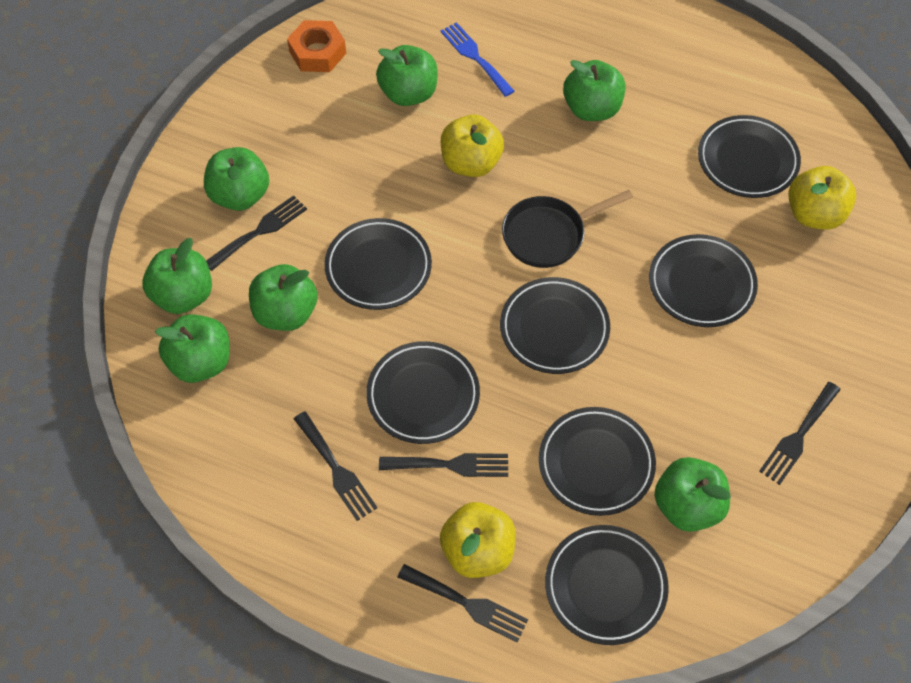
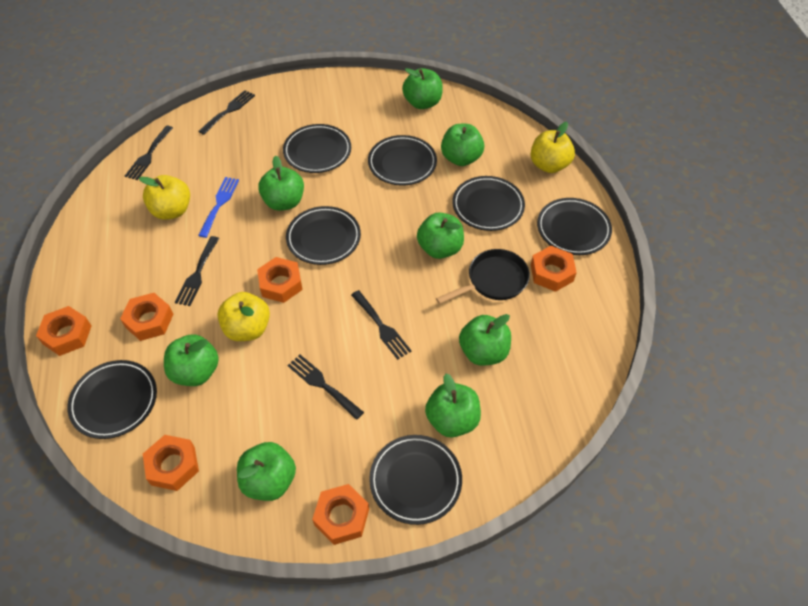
green apple: [143,238,212,314] [155,314,230,383] [204,147,269,211] [249,264,318,331] [376,45,438,106] [563,60,626,121] [654,457,731,532] = 7 -> [164,335,219,386] [237,442,296,501] [258,156,304,211] [402,68,443,109] [417,212,464,259] [425,374,481,437] [441,124,484,166] [459,314,511,366] = 8
orange nut: [287,20,346,72] = 1 -> [36,306,91,356] [120,293,173,341] [143,435,199,491] [257,257,303,303] [312,484,369,545] [531,246,577,292] = 6

